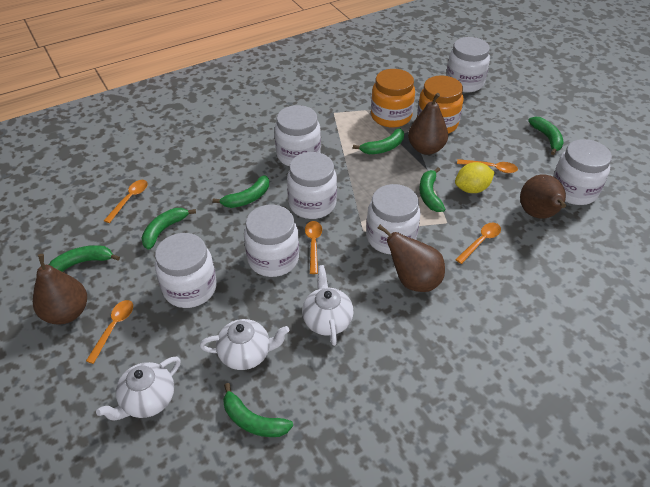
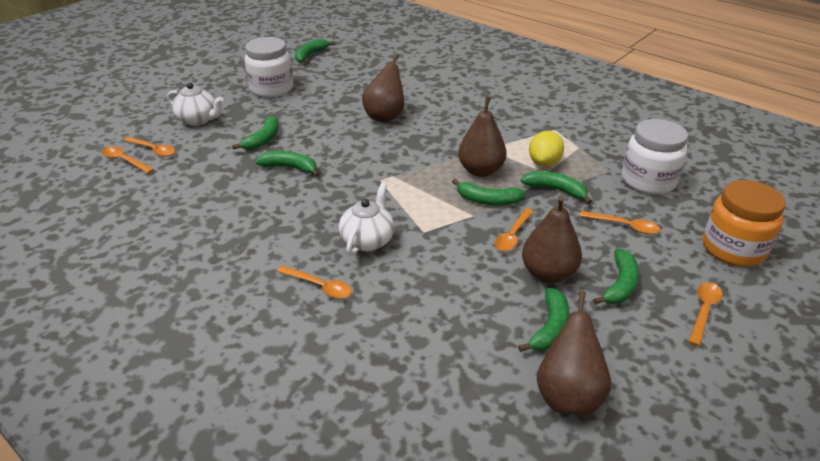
orange jar: [371,69,415,128] [417,75,464,134] = 2 -> [703,180,786,267] = 1
orange spoon: [86,300,133,364] [104,180,148,223] [305,221,322,274] [455,223,501,264] [457,159,518,173] = 5 -> [102,146,154,173] [124,137,175,157] [277,265,352,299] [495,208,534,251] [579,211,660,234] [689,282,723,346] = 6
white jar: [155,233,217,308] [244,205,299,277] [275,105,321,166] [287,152,337,219] [366,184,420,254] [446,37,490,93] [553,139,612,205] = 7 -> [245,37,293,97] [622,119,688,194] = 2
white teapot: [96,357,181,420] [200,319,289,370] [302,265,354,346] = 3 -> [167,83,224,126] [339,183,394,256] = 2

